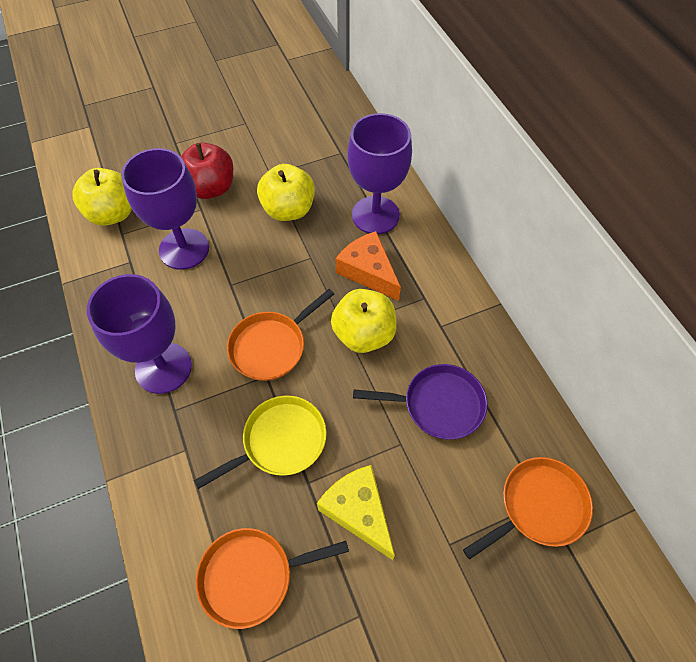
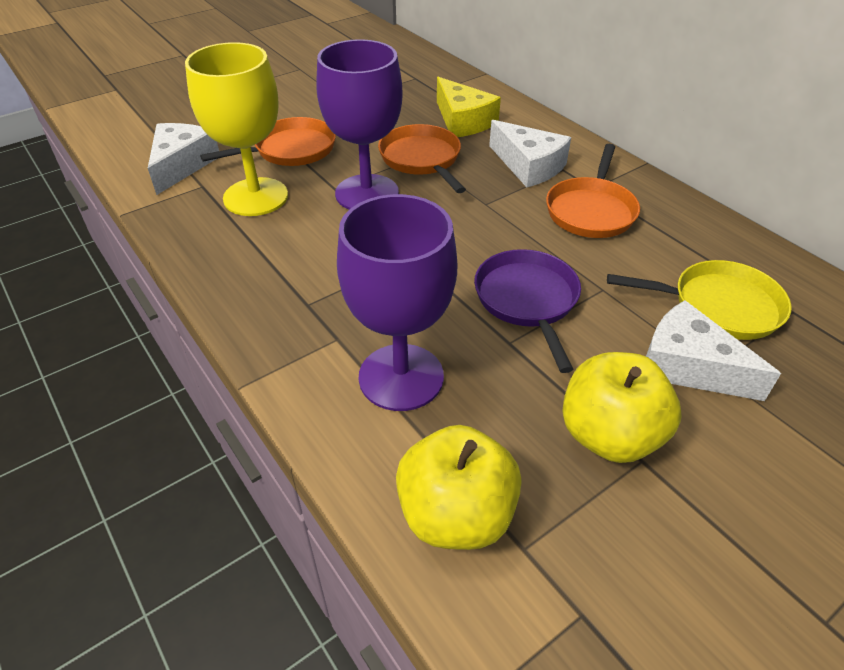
orange cheese: [335,231,401,301] = 1 -> none = 0
purple goblet: [87,274,192,394] [121,148,209,270] [347,113,412,234] = 3 -> [316,39,403,209] [337,194,457,411] = 2
red apple: [181,142,233,199] = 1 -> none = 0
white cheese: none = 0 -> [148,123,219,195] [489,120,571,187] [646,300,781,401] = 3
yellow apple: [73,168,132,225] [257,164,315,221] [331,289,397,353] = 3 -> [396,425,522,550] [562,352,682,463] = 2
yellow goblet: none = 0 -> [185,42,288,216] = 1

